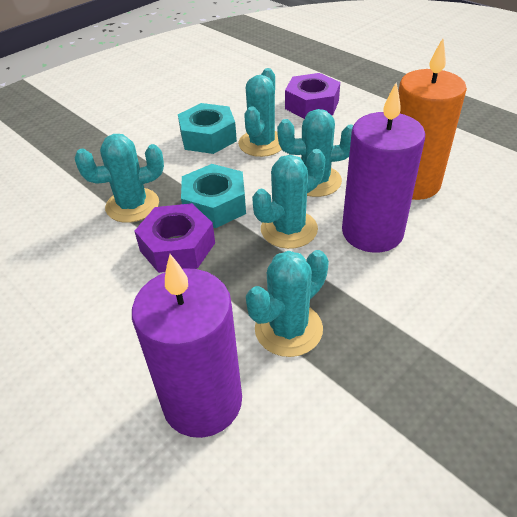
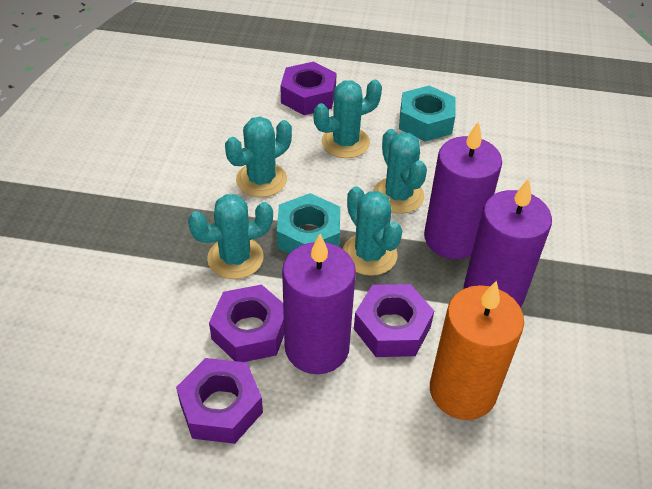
purple candle: [132,254,242,438] [342,82,425,253] = 2 -> [282,234,356,374] [424,121,502,259] [463,178,552,308] = 3
purple nut: [135,203,215,273] [285,73,340,119] = 2 -> [176,358,263,444] [209,285,284,362] [280,62,337,115] [354,284,434,357] = 4

